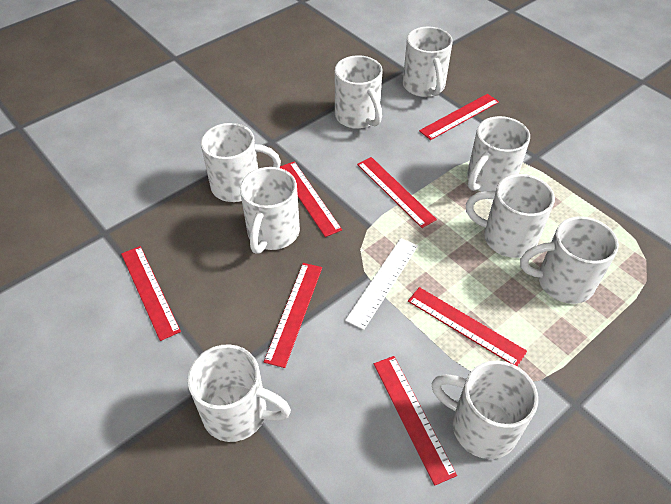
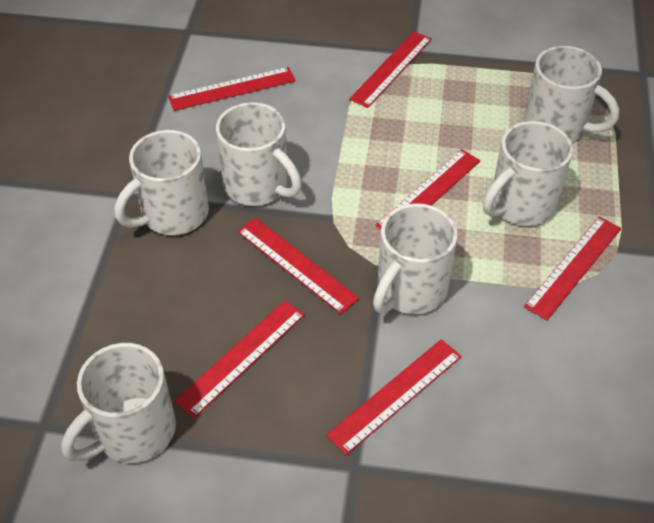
white mug: [188,344,291,442] [201,123,281,202] [240,167,300,254] [335,55,383,129] [403,26,453,97] [431,361,538,459] [466,174,555,258] [467,116,530,192] [520,216,619,304] = 9 -> [61,343,176,463] [115,130,209,235] [216,102,302,206] [373,203,457,314] [483,121,573,226] [523,46,619,142] = 6
white ruler: [345,238,418,330] = 1 -> none = 0

